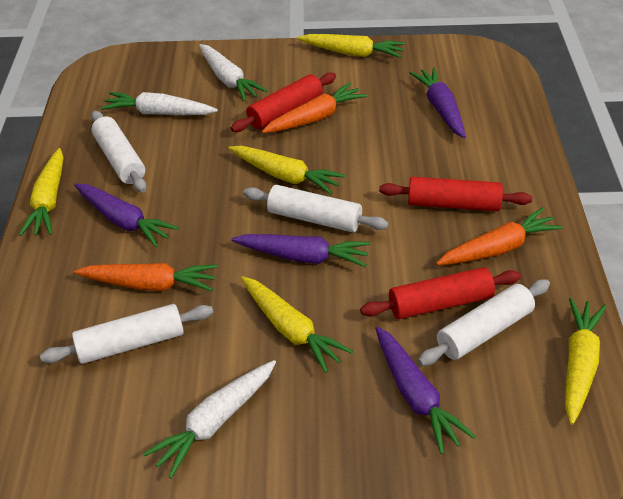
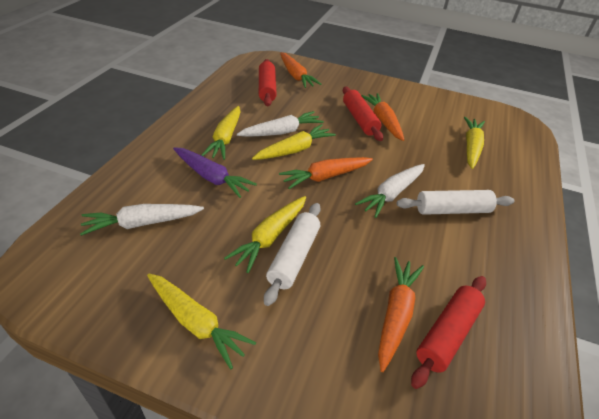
orange carrot: [74,263,217,291] [262,82,367,133] [436,208,563,265] = 3 -> [279,157,373,189] [280,52,321,88] [361,93,404,141] [378,257,424,372] = 4
purple carrot: [74,183,179,248] [231,234,370,267] [375,326,476,454] [409,67,466,138] = 4 -> [173,147,257,198] = 1
white rolling pin: [40,304,213,364] [91,111,147,192] [243,185,389,232] [418,279,550,366] = 4 -> [264,203,321,306] [397,190,515,215] = 2

